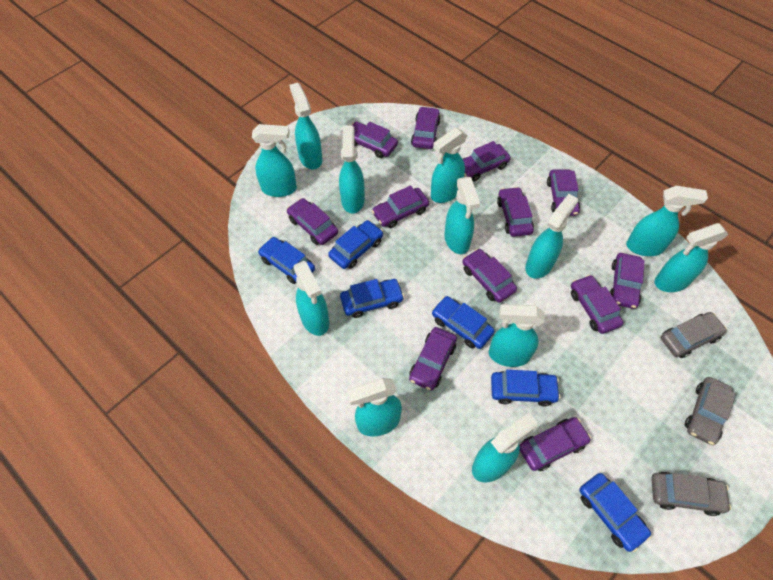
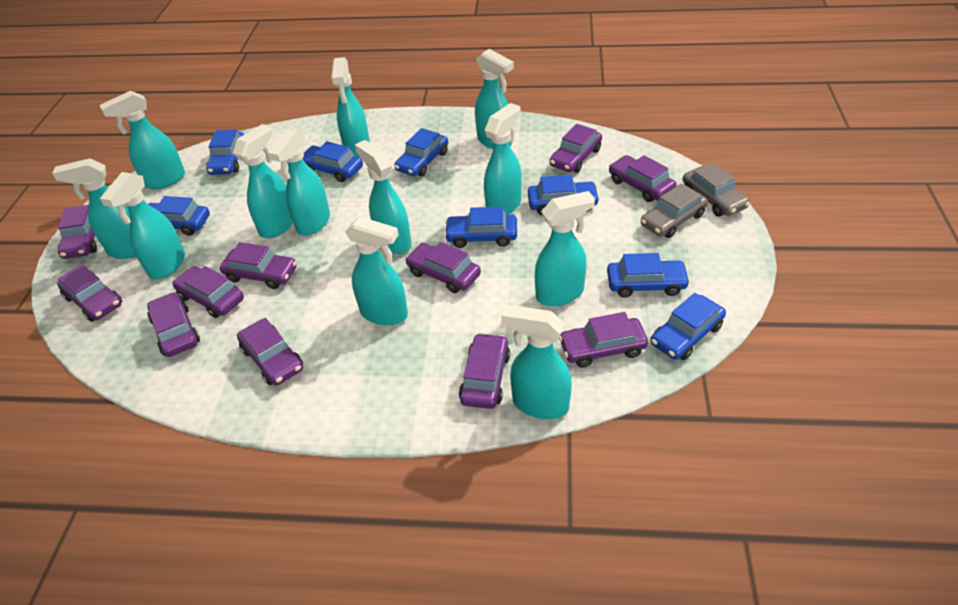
blue car: [258,237,315,284] [328,220,383,269] [340,279,404,318] [432,296,495,349] [491,370,560,406] [579,473,651,552] = 6 -> [148,196,210,236] [206,129,244,175] [303,141,363,182] [394,128,448,177] [444,207,517,248] [528,175,600,215] [607,253,690,297] [650,293,726,360] = 8
grey car: [651,472,731,516] [661,312,727,358] [685,377,736,445] = 3 -> [640,183,708,238] [683,162,750,216] = 2
purple car: [287,198,338,245] [352,121,398,158] [372,185,429,228] [409,327,457,391] [411,106,441,149] [462,249,517,303] [463,141,511,181] [497,187,534,237] [519,417,591,471] [547,170,580,216] [571,275,623,334] [610,253,644,309] = 12 -> [57,264,122,322] [58,205,97,259] [147,292,200,357] [172,266,244,318] [220,242,297,289] [237,318,303,386] [405,242,481,293] [459,333,510,409] [549,124,602,173] [559,312,648,368] [609,155,677,202] = 11

